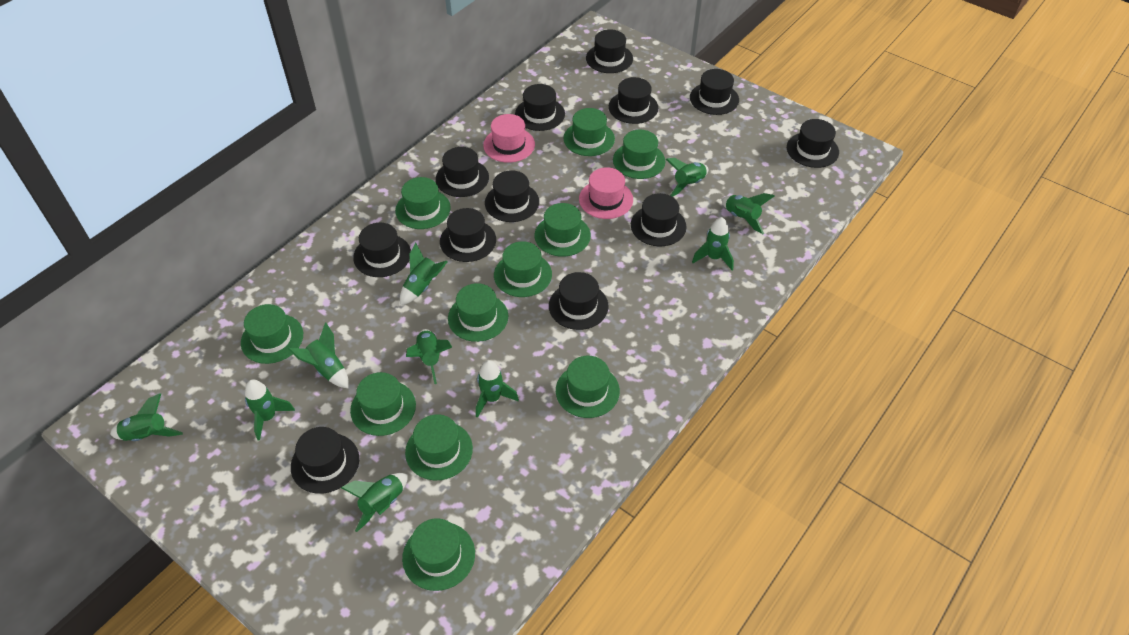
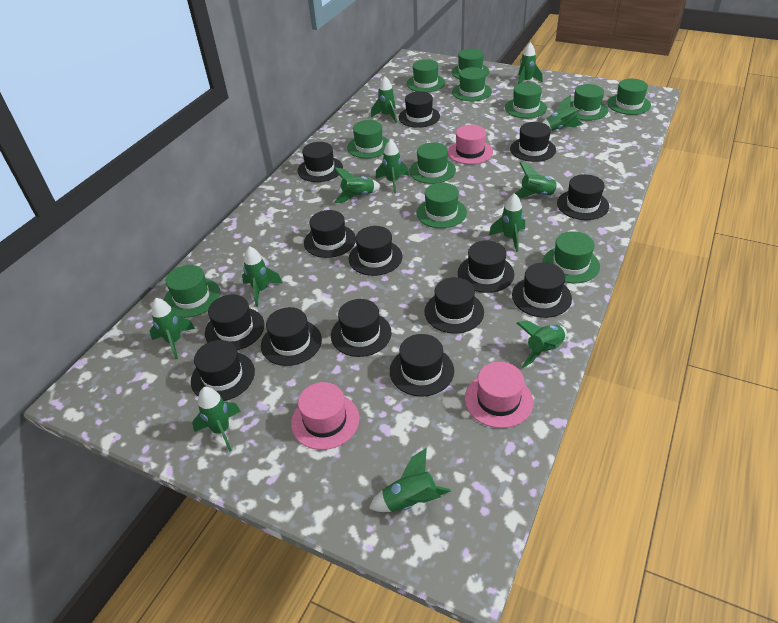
black hat: [291,427,359,494] [353,223,411,277] [436,147,489,197] [440,208,496,262] [485,170,539,222] [515,84,565,131] [549,272,609,330] [586,29,633,73] [609,77,658,124] [631,193,687,246] [690,69,739,115] [787,119,839,168] = 12 -> [191,340,255,401] [205,295,265,350] [261,307,322,366] [298,142,343,182] [304,210,356,258] [331,299,392,357] [349,226,403,276] [390,334,454,397] [399,91,440,128] [424,277,484,334] [458,241,514,293] [510,122,556,162] [512,262,572,318] [557,174,609,220] = 14
green rocket: [110,393,183,441] [245,380,295,441] [288,322,349,389] [341,473,408,532] [400,243,447,306] [406,329,452,384] [476,360,519,418] [666,158,708,197] [692,217,734,270] [722,193,774,234] = 10 -> [150,298,195,359] [192,387,241,452] [242,246,282,307] [334,167,381,203] [369,448,451,512] [371,76,397,123] [376,139,409,193] [489,193,525,252] [515,161,564,198] [517,321,567,368] [518,42,543,84] [542,95,583,131] = 12
pink hat: [483,114,535,163] [579,167,633,219] = 2 -> [291,382,359,450] [448,125,493,164] [465,362,533,428] = 3

